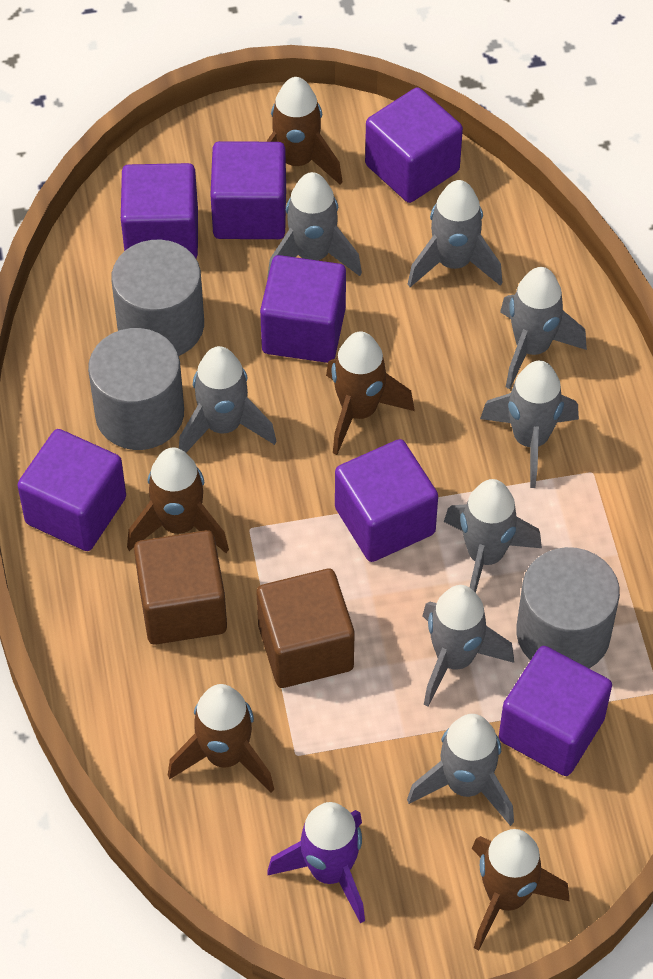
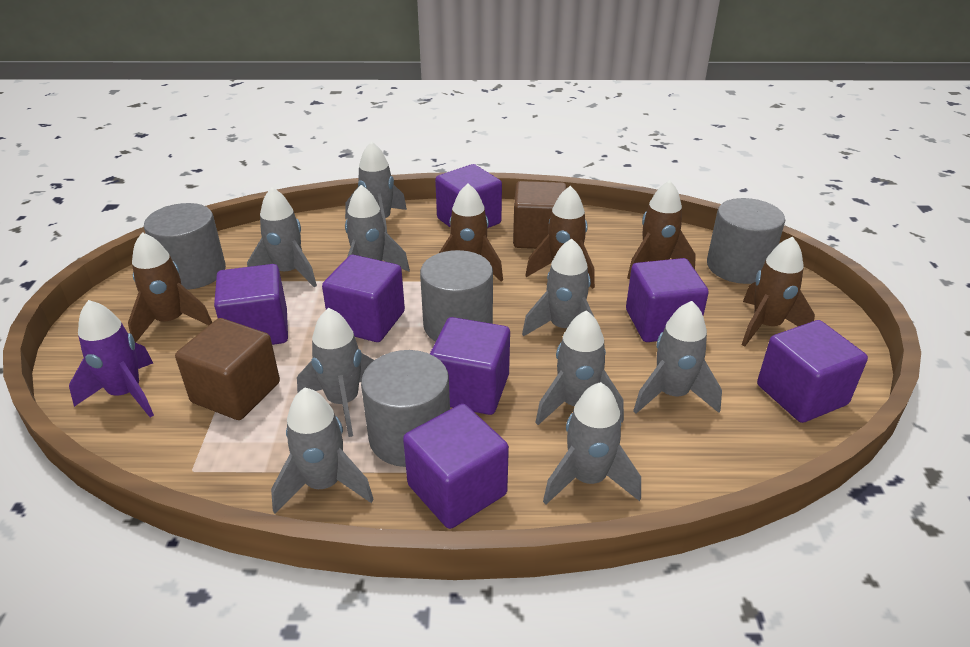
grey cylinder: [88,328,184,450] [111,240,204,356] [516,547,620,668] = 3 -> [144,203,226,290] [361,350,450,467] [420,250,493,342] [707,198,785,284] = 4
grey rocket: [179,346,276,453] [267,172,362,279] [407,714,514,826] [408,180,503,287] [423,585,514,707] [444,479,542,593] [480,360,579,488] [500,267,587,389] = 8 -> [247,187,317,287] [271,387,374,514] [297,308,374,437] [345,141,407,233] [345,185,410,272] [522,238,594,337] [535,310,624,425] [543,382,641,504] [633,301,722,414] = 9

